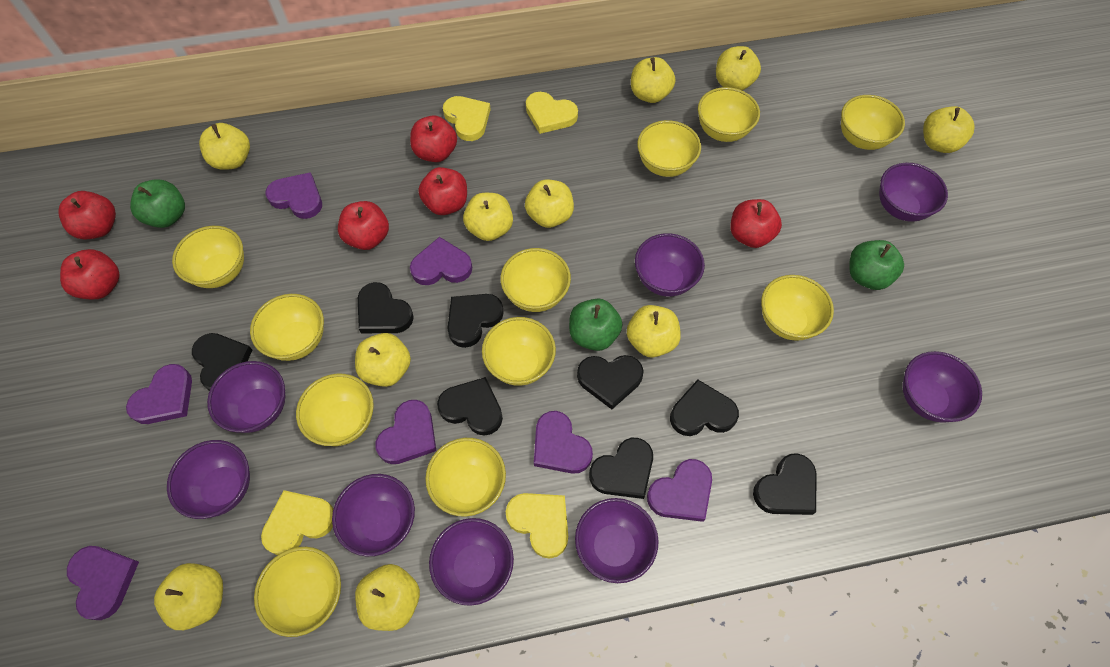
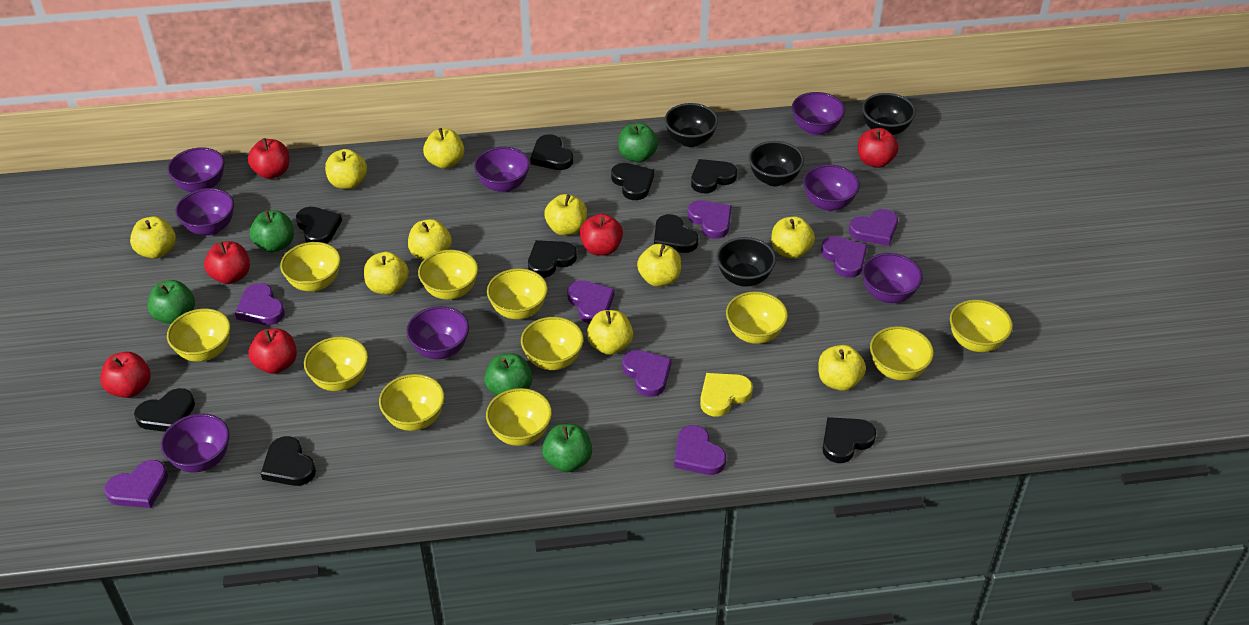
black bowl: none = 0 -> [664,103,718,147] [716,237,776,287] [749,141,804,186] [862,93,916,135] = 4
black heart: [192,333,253,391] [358,282,414,333] [437,377,503,436] [447,294,504,348] [577,355,644,409] [589,438,653,499] [670,379,739,436] [753,453,817,515] = 8 -> [134,388,195,432] [261,436,316,486] [296,207,342,244] [528,240,577,278] [530,134,573,170] [611,163,654,200] [654,214,698,253] [691,159,737,193] [822,417,876,463] = 9
green apple: [130,179,185,228] [569,299,623,351] [849,240,904,290] = 3 -> [148,280,195,324] [250,210,294,252] [484,353,533,395] [542,424,592,472] [618,123,658,163] = 5
purple heart: [67,546,139,620] [126,364,192,424] [265,172,322,219] [376,400,436,464] [410,237,472,285] [534,411,593,474] [647,459,712,522] = 7 -> [104,460,168,508] [235,283,285,325] [567,280,615,324] [622,350,672,397] [674,425,726,475] [688,200,731,239] [821,236,867,278] [849,209,898,246] = 8
yellow heart: [261,490,334,555] [443,96,491,141] [506,493,568,559] [526,92,578,134] = 4 -> [700,373,753,417] = 1

